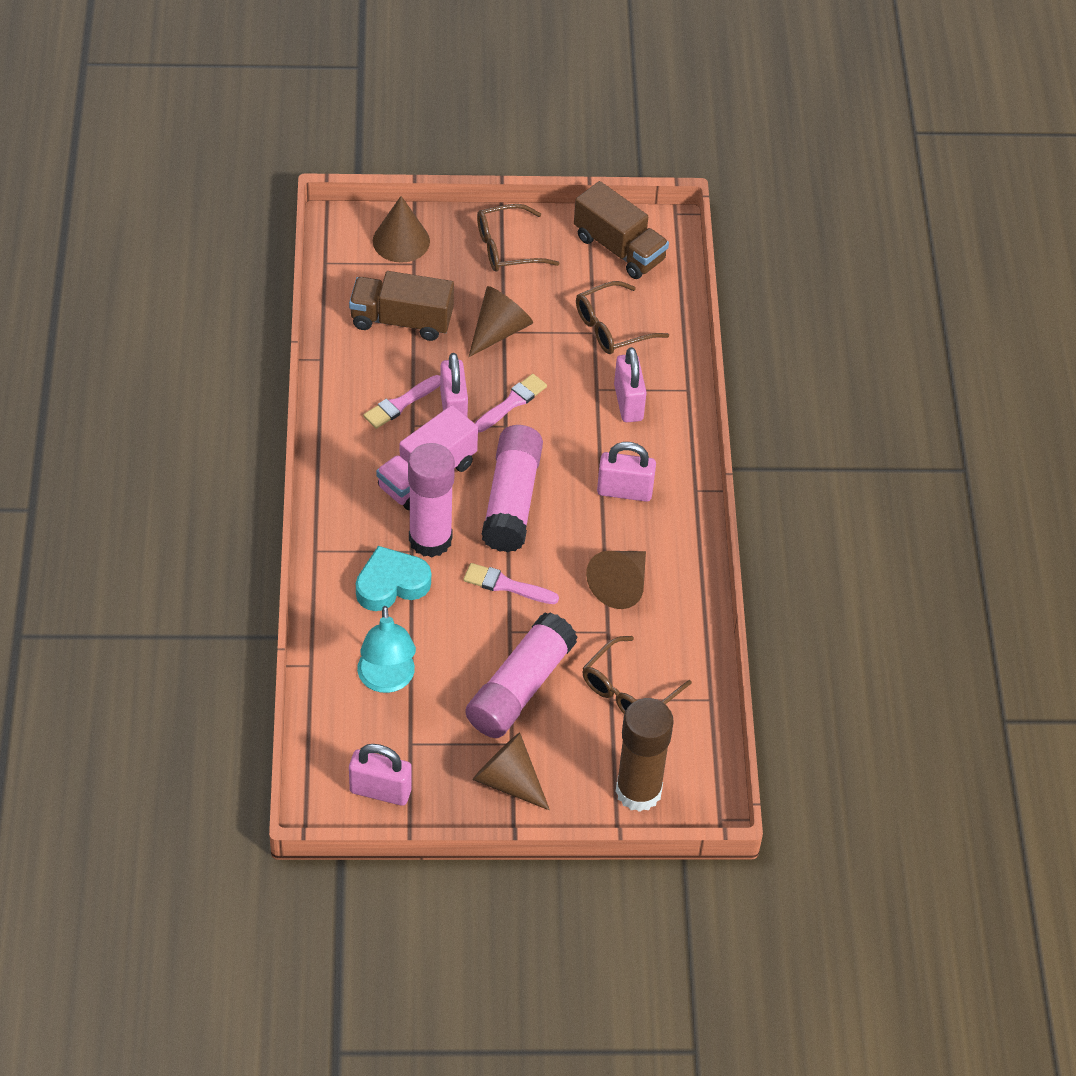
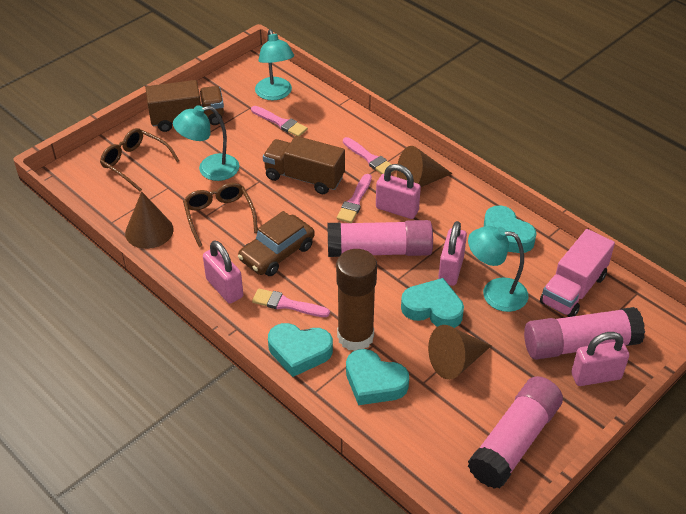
brown car: none = 0 -> [238,211,315,276] = 1
brown cone: [373,196,430,263] [469,286,533,357] [472,732,550,811] [586,551,646,609] = 4 -> [125,191,174,249] [397,146,453,187] [428,325,491,380] = 3
brown glasses: [477,204,560,272] [576,281,669,354] [582,636,692,714] = 3 -> [100,128,180,191] [183,183,258,247] = 2
pink brush: [363,375,440,429] [463,563,559,604] [475,374,547,433] = 3 -> [251,106,308,137] [252,288,330,317] [337,174,372,223] [343,137,395,174] = 4
turquoise heart: [356,546,431,611] = 1 -> [268,323,333,377] [346,349,409,405] [401,278,464,328] [484,205,537,253] = 4
turquoise lamp: [357,606,416,693] = 1 -> [173,105,239,181] [255,29,294,100] [468,226,528,312] = 3

